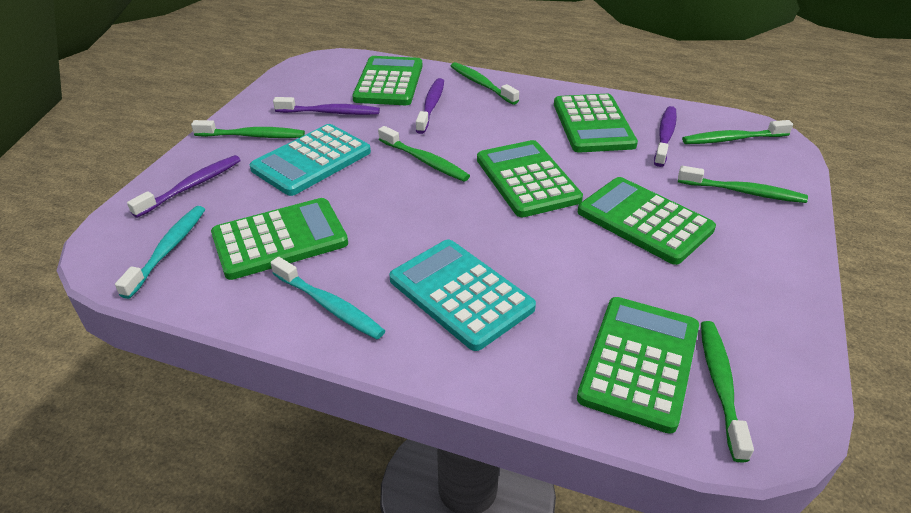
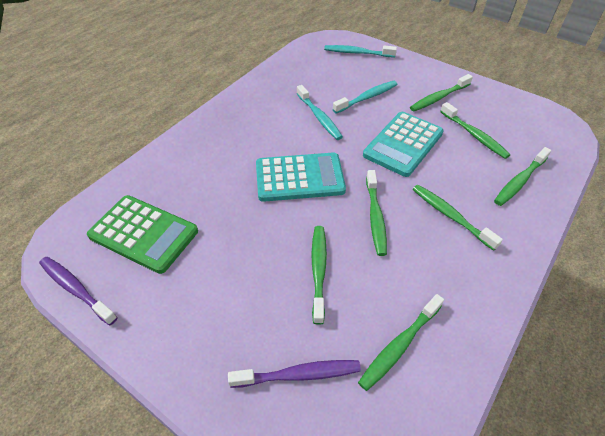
green calculator: [211,198,348,280] [352,56,423,105] [477,140,583,217] [554,94,638,153] [577,177,716,265] [577,297,699,434] = 6 -> [87,195,198,274] = 1
green toothbrush: [191,120,305,138] [378,126,470,182] [451,62,519,105] [678,166,808,203] [682,120,793,144] [701,321,754,463] = 6 -> [311,226,327,325] [358,294,444,391] [366,170,387,256] [410,74,473,111] [413,185,503,251] [440,102,511,159] [494,147,551,206] = 7
purple toothbrush: [127,155,241,218] [273,97,380,115] [416,78,444,134] [654,106,677,167] = 4 -> [39,257,118,325] [228,360,361,388] = 2
turquoise toothbrush: [115,206,205,299] [270,257,385,339] = 2 -> [296,85,343,140] [324,45,397,58] [333,81,398,114] = 3

